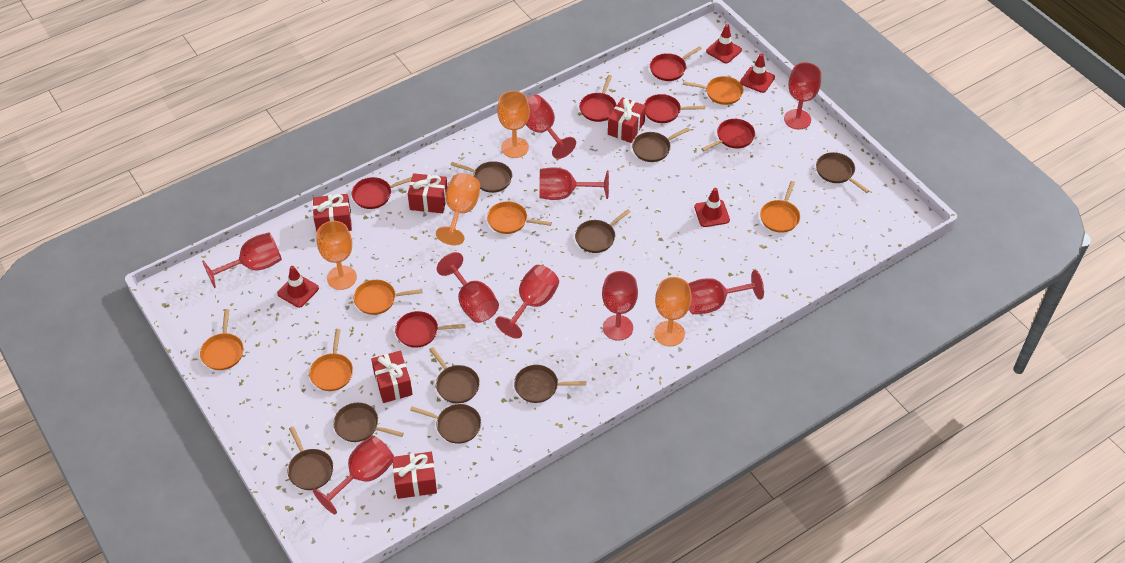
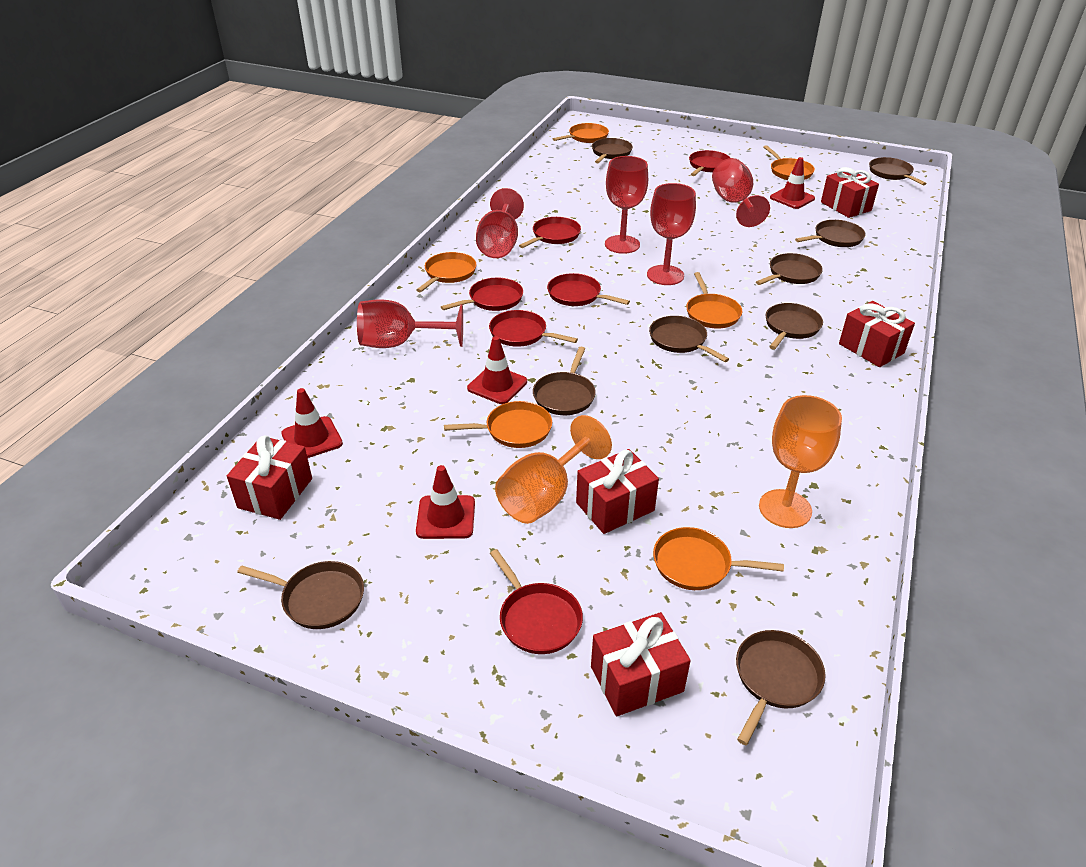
orange goblet: [317,221,357,290] [436,173,480,245] [497,91,530,158] [654,277,692,346] = 4 -> [495,415,612,524] [759,395,842,528] = 2
red goblet: [202,232,282,288] [313,435,394,515] [437,252,499,323] [495,265,559,339] [526,95,576,159] [539,167,609,200] [602,271,638,341] [688,270,764,314] [784,62,821,129] = 9 -> [357,299,463,348] [476,188,524,258] [605,156,648,254] [647,183,696,285] [712,158,770,227] = 5

